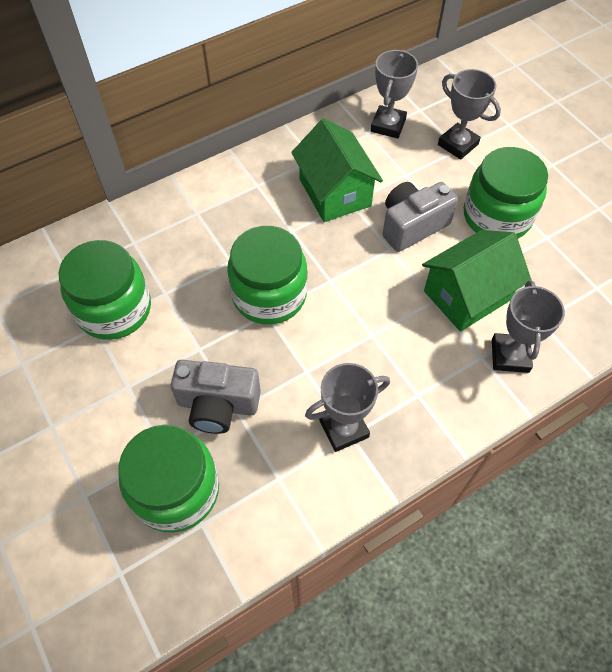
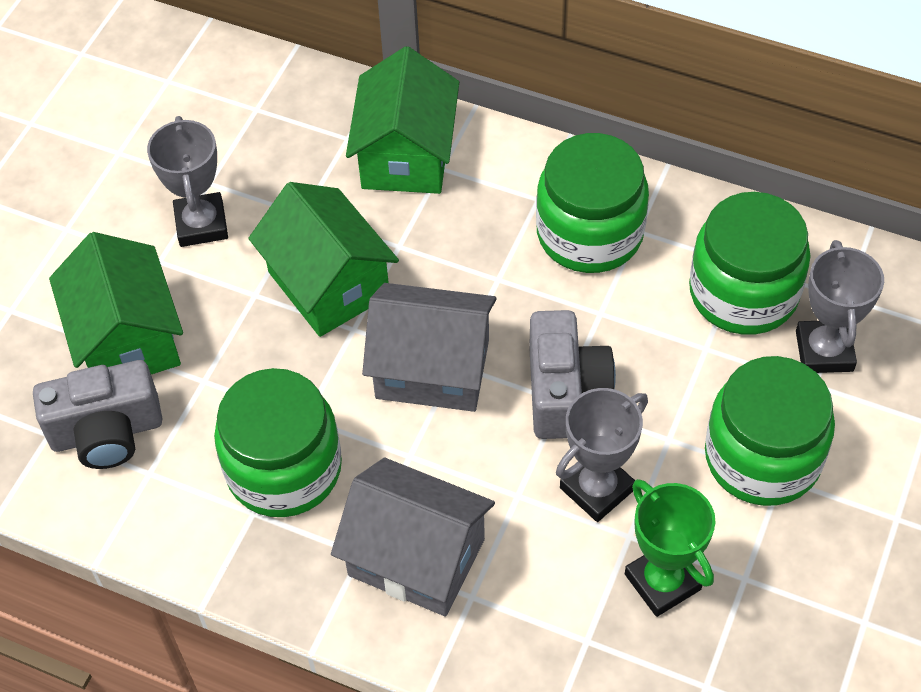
green house: [291,119,383,222] [422,230,532,332] = 2 -> [49,232,183,374] [248,182,399,337] [346,46,459,194] = 3
green trophy: none = 0 -> [625,479,715,617] = 1
grey house: none = 0 -> [331,458,495,617] [362,283,497,412] = 2
grey trophy: [305,363,390,452] [371,50,418,138] [438,69,501,160] [492,280,565,373] = 4 -> [147,116,228,247] [556,388,648,522] [796,240,884,373] = 3

